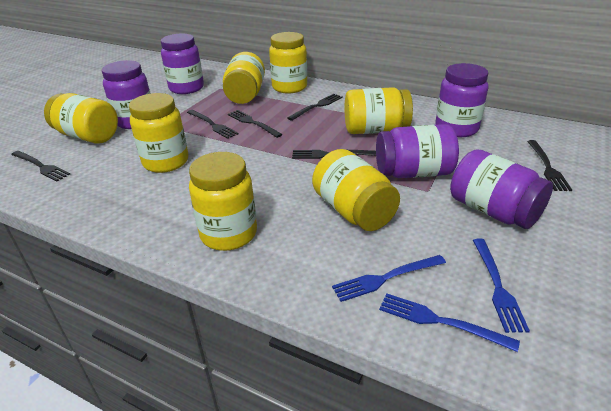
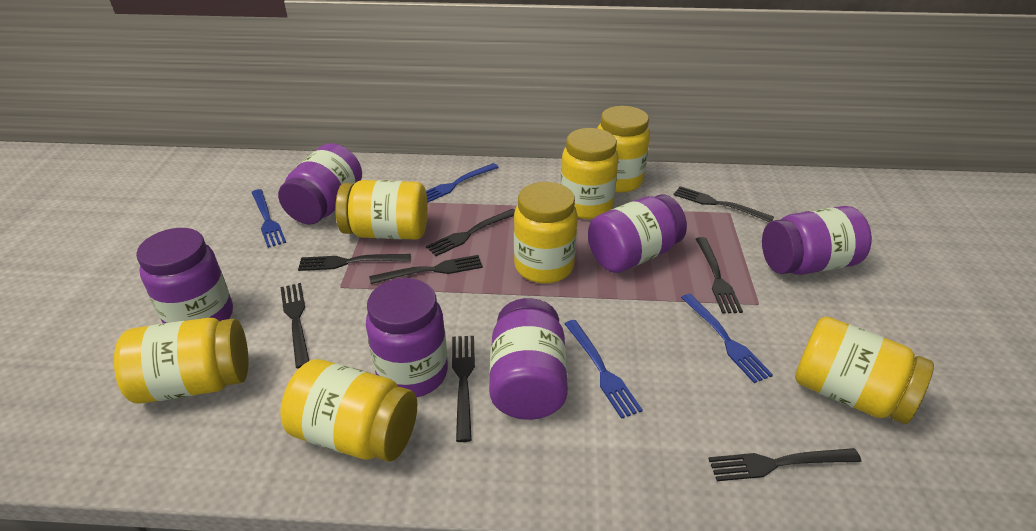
black fork: [11,151,70,181] [187,110,239,139] [228,110,283,138] [287,94,343,121] [292,150,376,159] [527,140,572,191] = 6 -> [280,283,309,369] [298,254,411,271] [369,255,483,284] [426,209,515,256] [452,336,475,442] [673,186,774,222] [696,237,743,314] [708,448,861,481] = 8
blue fork: [332,255,446,302] [379,294,520,352] [473,239,530,333] = 3 -> [252,189,286,248] [426,163,499,203] [565,320,643,419] [681,294,773,383] = 4
purple jar: [102,60,151,129] [161,34,204,94] [376,124,459,178] [435,63,488,137] [450,149,553,229] = 5 -> [136,228,233,323] [278,143,362,224] [366,278,448,397] [489,298,568,420] [588,194,687,273] [762,206,872,275] = 6

